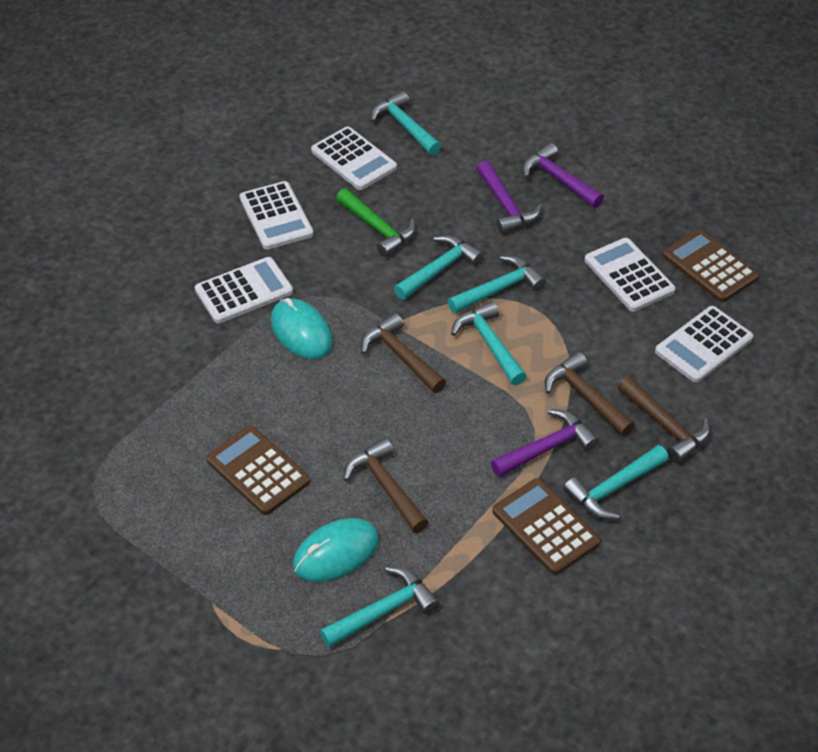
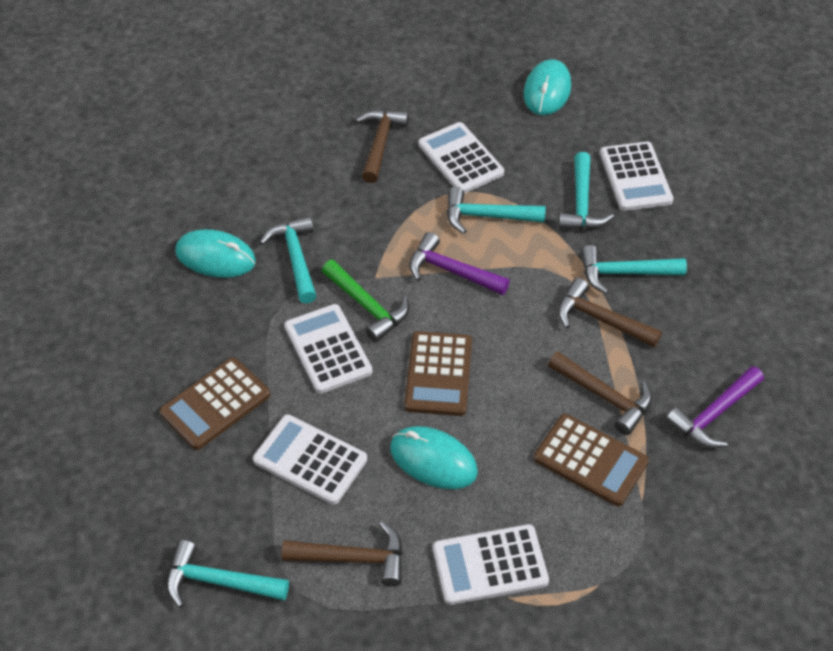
purple hammer: [477,161,542,234] [491,409,599,477] [522,143,604,208] = 3 -> [409,232,510,295] [666,366,764,448] = 2
turquoise hammer: [320,567,439,648] [371,91,441,155] [394,235,484,300] [448,256,546,314] [451,301,527,385] [563,445,669,519] = 6 -> [166,540,289,608] [259,216,316,303] [447,187,546,234] [558,152,614,230] [581,245,687,294] = 5
turquoise mouse: [271,298,333,359] [293,518,379,582] = 2 -> [175,229,256,278] [390,426,478,489] [524,59,571,115] = 3

